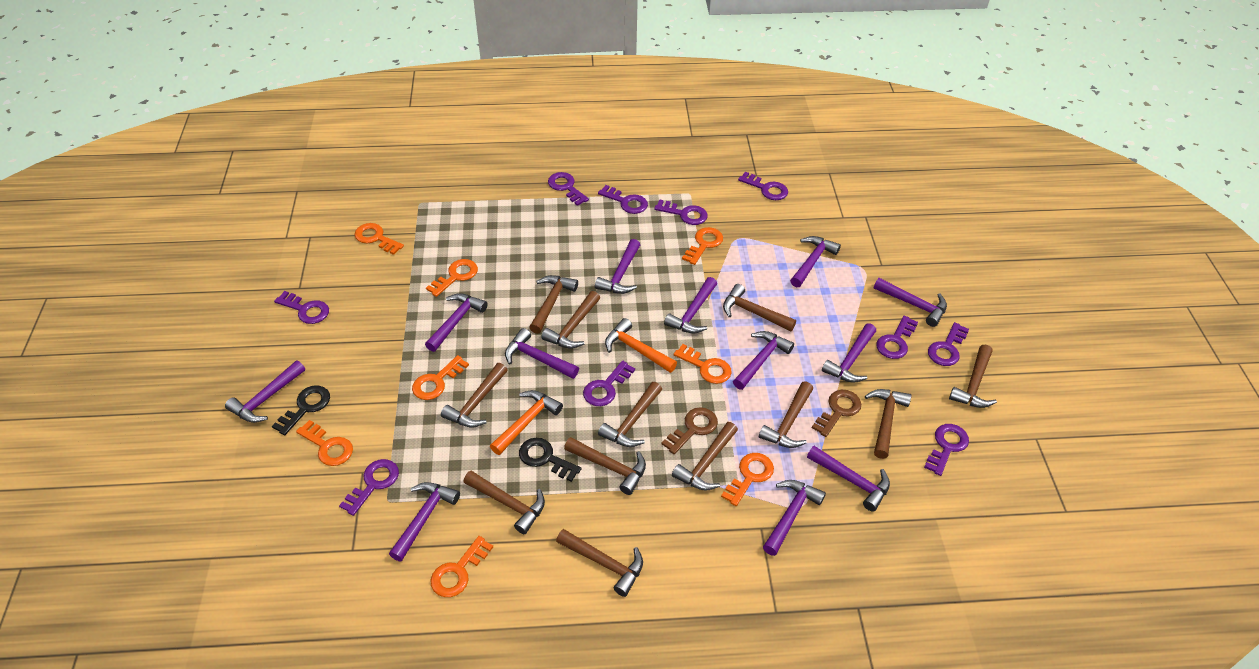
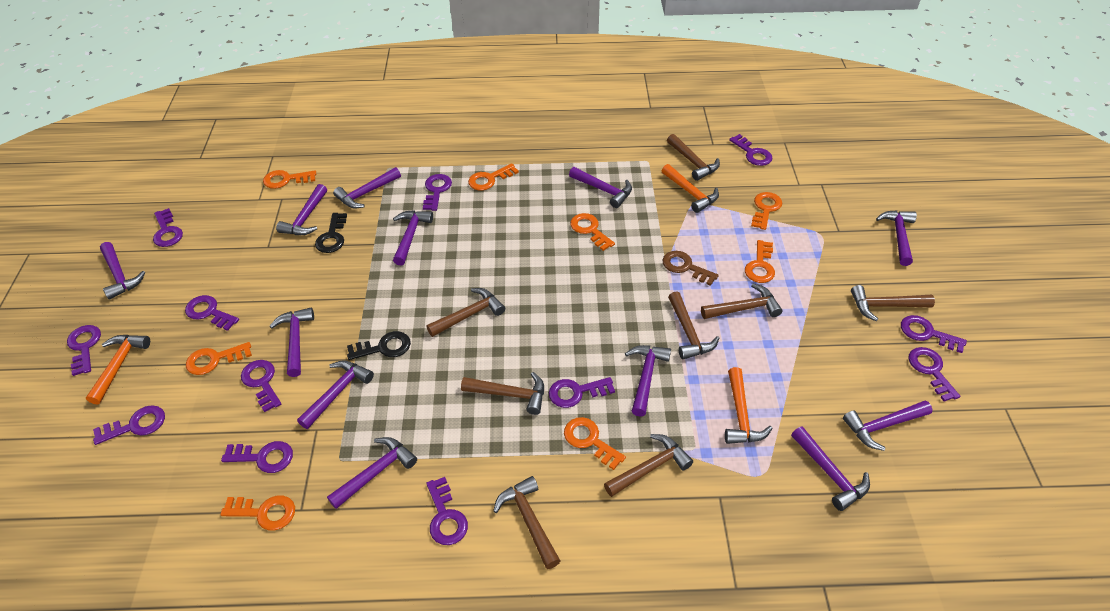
brown hammer: [441,363,507,428] [463,470,545,534] [529,275,578,334] [541,291,600,349] [556,529,643,597] [564,437,646,495] [598,382,662,447] [672,422,738,491] [723,284,796,331] [759,382,813,448] [865,389,911,459] [949,345,997,408] = 12 -> [426,288,505,337] [461,372,544,415] [493,476,560,569] [604,434,693,497] [667,134,720,181] [668,291,719,360] [701,284,782,319] [851,285,935,321] = 8
brown key: [662,407,718,454] [812,390,861,437] = 2 -> [662,251,719,286] = 1
orange hammer: [490,390,563,455] [605,318,677,373] = 2 -> [86,335,150,405] [662,164,719,213] [725,367,773,444] = 3
purple key: [274,291,329,324] [339,459,399,516] [548,172,589,206] [583,361,635,406] [598,185,648,214] [654,199,708,225] [738,172,788,200] [877,316,918,359] [924,424,969,476] [928,322,969,366] = 10 -> [67,325,101,376] [93,405,165,445] [153,208,183,247] [185,295,239,331] [221,441,293,473] [241,360,281,412] [423,174,452,211] [426,477,468,545] [549,377,615,408] [729,134,773,166] [901,315,967,353] [908,347,960,401] = 12

